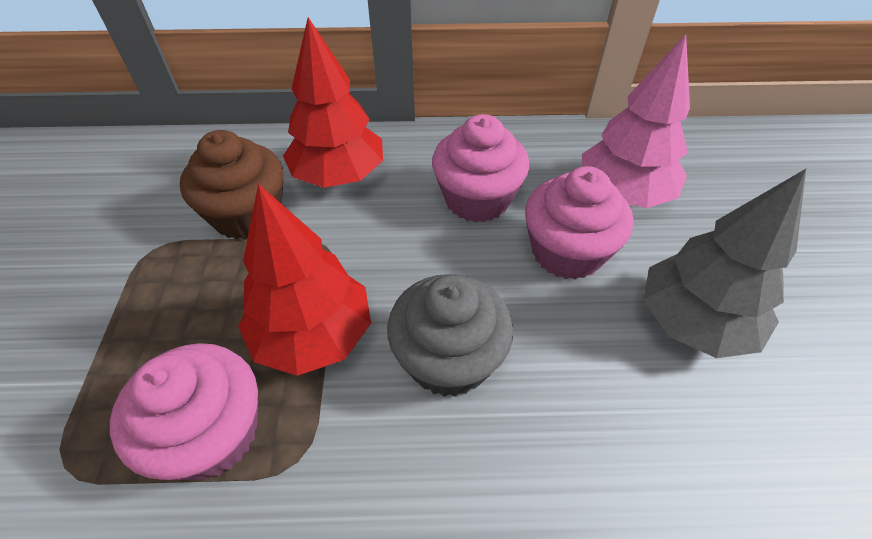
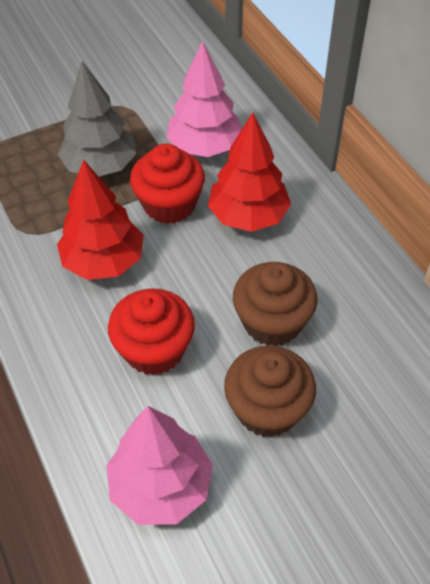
brown cupcake: [180,130,283,240] = 1 -> [224,346,316,437] [233,262,317,346] = 2
grey cupcake: [387,274,513,397] = 1 -> none = 0
pink cupcake: [110,343,258,480] [432,114,529,222] [525,166,633,280] = 3 -> none = 0
pink tree: [582,34,690,208] = 1 -> [106,406,213,525] [167,41,242,157] = 2
red cupcake: none = 0 -> [108,288,195,375] [130,143,205,224] = 2

